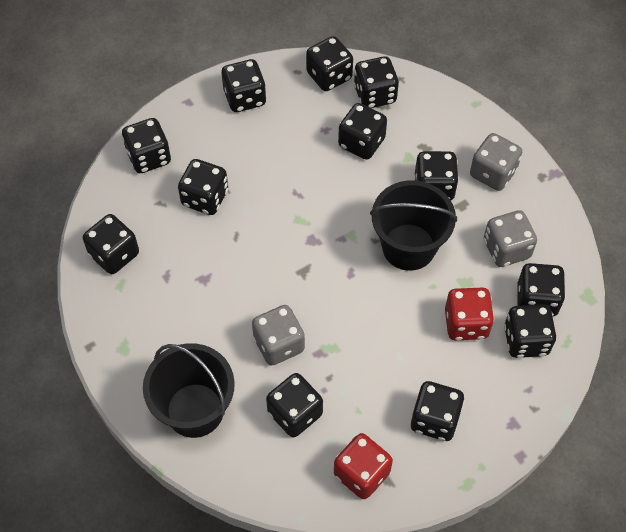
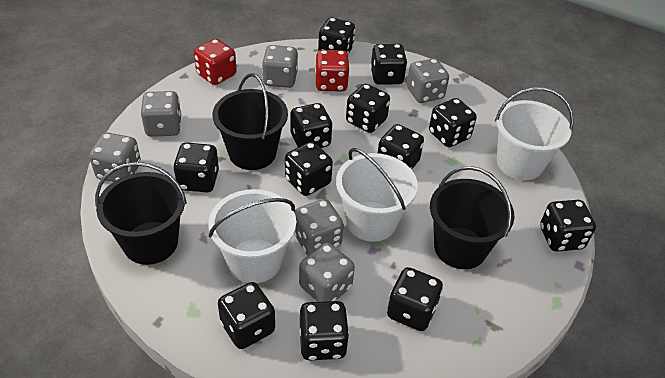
black bucket: [143,343,235,438] [370,180,457,271] = 2 -> [95,162,187,265] [213,73,288,170] [430,166,514,269] = 3
grey dice: [252,305,305,366] [470,133,522,191] [484,210,537,267] = 3 -> [89,133,141,182] [140,91,182,137] [262,45,298,88] [294,199,344,255] [299,243,355,302] [407,58,449,103] = 6
white bucket: none = 0 -> [208,189,296,283] [336,148,418,242] [495,87,574,180] = 3

